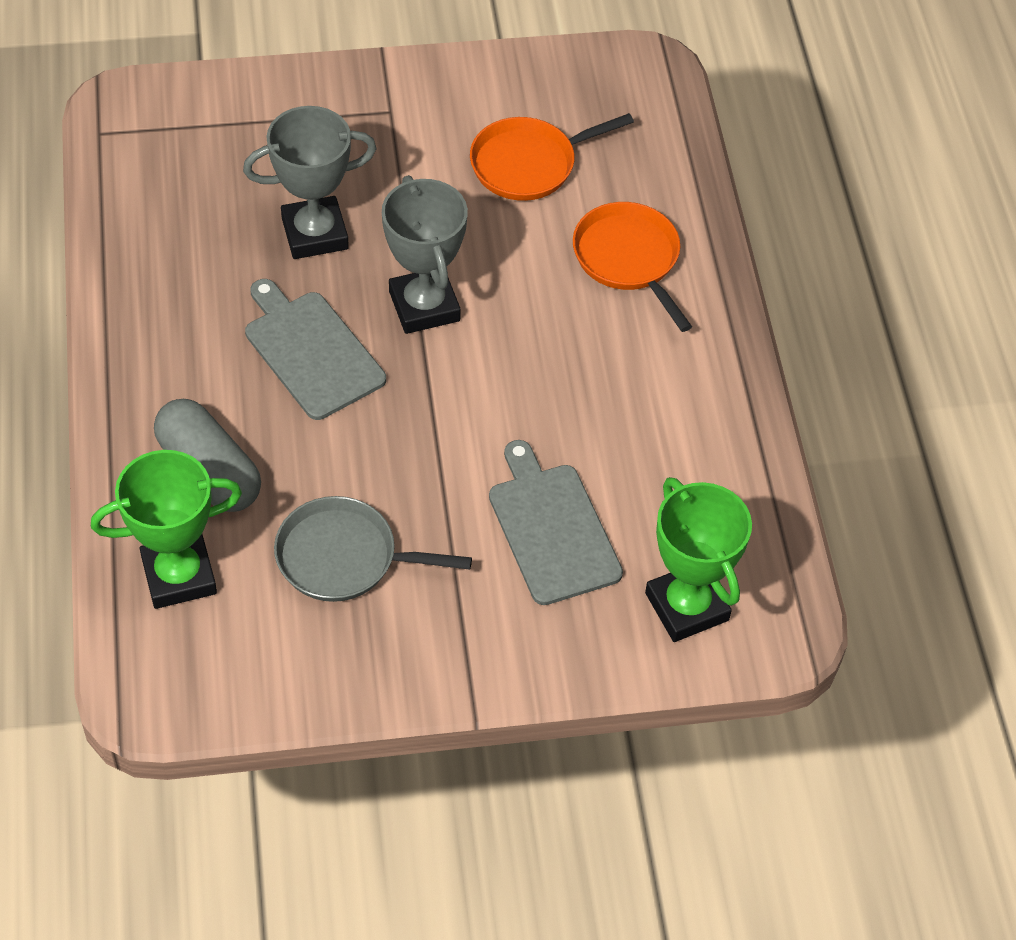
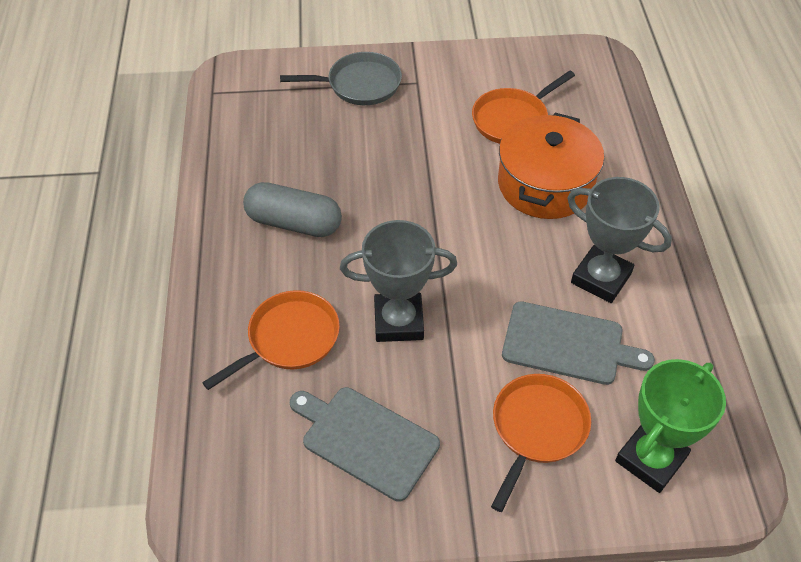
green trophy: [91,450,242,609] [645,477,752,642] = 2 -> [615,359,726,493] = 1
orange pan: [470,113,634,201] [573,202,692,332] = 2 -> [202,290,340,390] [472,70,575,144] [491,374,591,512] = 3
orange pot: none = 0 -> [498,113,604,219] = 1

